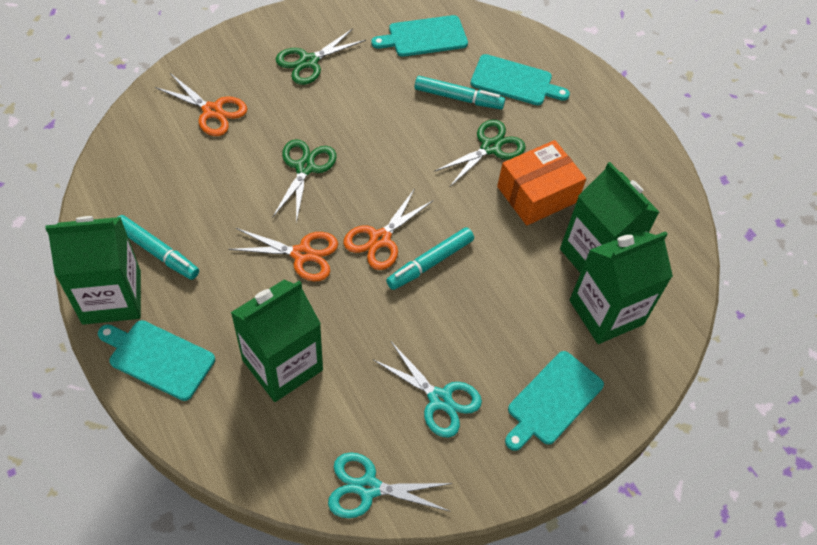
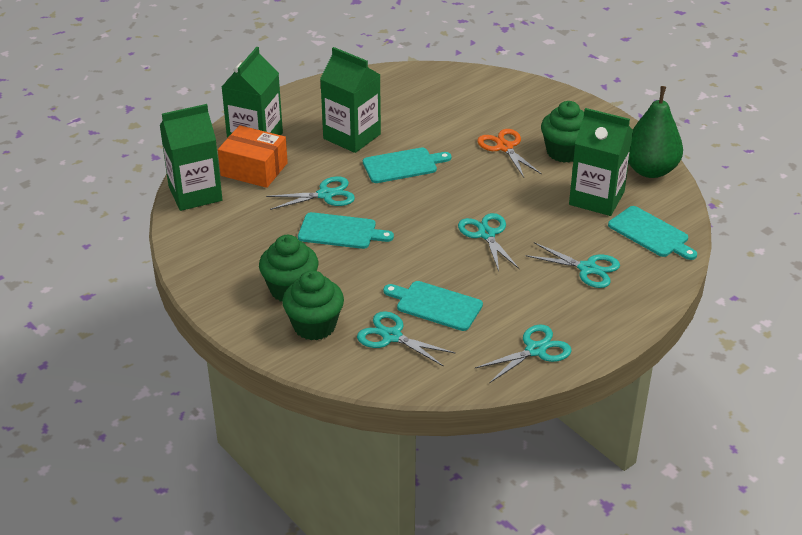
green cupcake: none = 0 -> [259,235,319,301] [282,270,344,340] [541,101,584,163] = 3
green pear: none = 0 -> [629,86,683,178] = 1
green scissors: [272,139,337,223] [276,28,366,85] [435,120,526,186] = 3 -> none = 0
orange scissors: [155,73,247,136] [228,228,338,281] [343,188,434,270] = 3 -> [477,129,542,178] = 1
turquoise marker: [118,215,199,280] [386,227,474,290] [415,76,505,109] = 3 -> none = 0
turquoise scissors: [328,452,453,518] [374,342,482,438] = 2 -> [266,176,355,210] [357,311,456,367] [458,213,519,271] [475,325,572,383] [525,242,620,288] = 5

